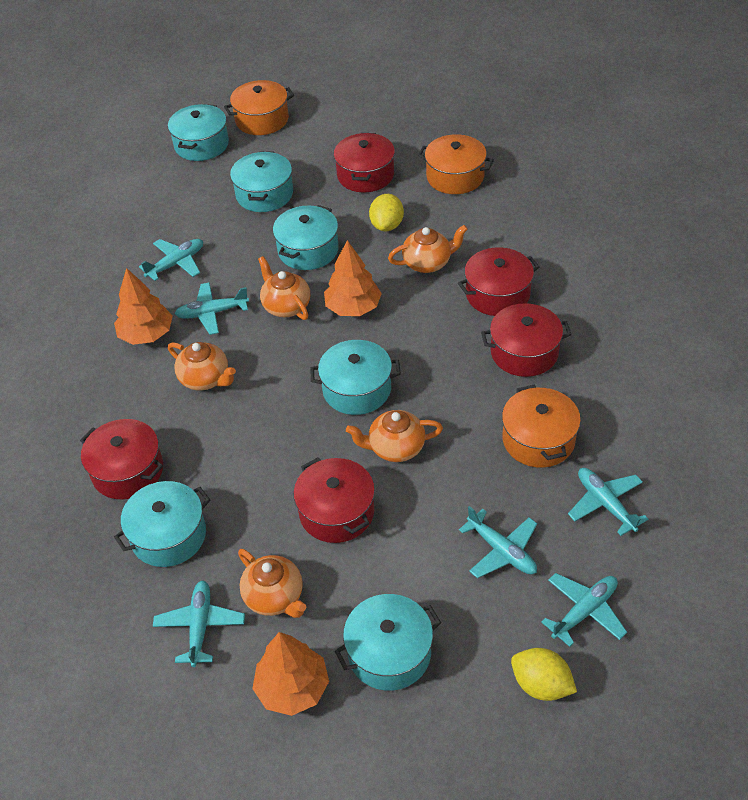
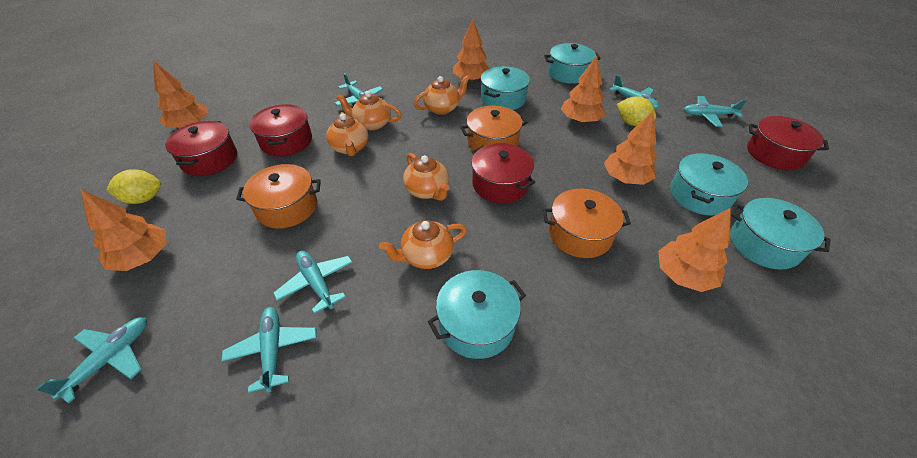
orange tree: [114,268,173,345] [252,632,329,716] [324,240,382,316] = 3 -> [81,189,166,271] [153,60,208,128] [453,19,490,82] [561,56,605,123] [604,111,657,185] [658,208,731,292] = 6
red pot: [80,419,163,499] [294,457,375,543] [334,133,395,193] [458,247,539,316] [481,303,571,377] = 5 -> [165,121,237,176] [249,104,312,156] [471,143,535,203] [747,116,829,170] = 4
turquoise pot: [114,481,210,567] [168,104,229,161] [230,151,293,212] [273,205,339,270] [310,340,401,415] [334,594,441,691] = 6 -> [428,270,526,359] [481,66,530,110] [544,43,601,84] [670,153,748,215] [730,198,831,270] = 5

